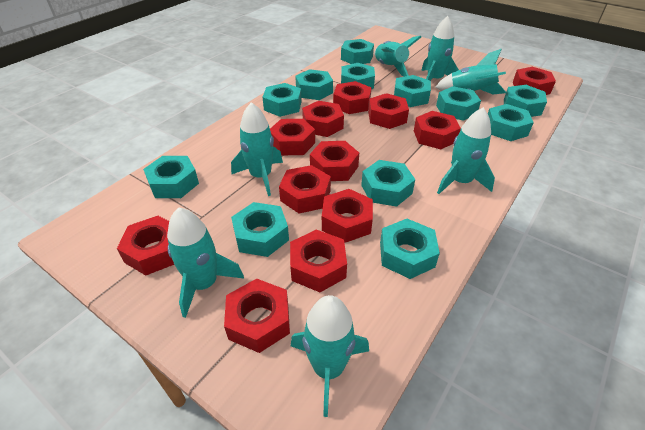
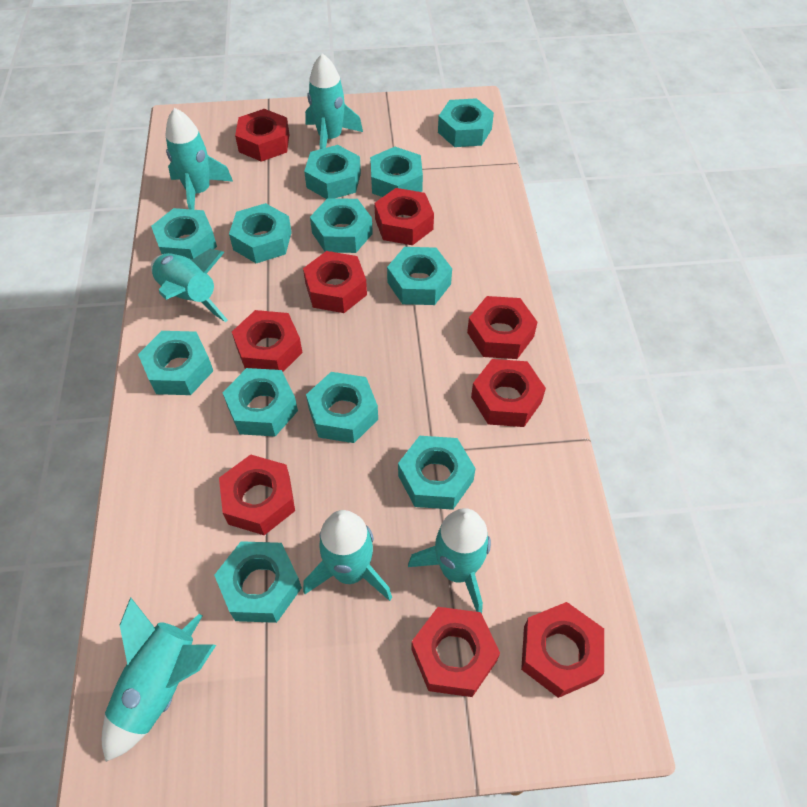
red nut: [117,216,174,275] [224,279,290,353] [270,119,315,155] [279,165,331,213] [290,229,347,292] [302,101,344,137] [310,141,359,181] [322,189,373,243] [333,81,372,114] [368,93,409,129] [414,111,461,149] [513,67,556,95] = 12 -> [219,454,295,535] [232,310,303,372] [235,109,289,162] [303,251,367,313] [374,188,434,245] [411,607,500,697] [467,296,537,359] [471,359,546,427] [521,602,604,698] = 9
turquoise rocket: [167,207,244,318] [231,102,283,196] [291,295,369,417] [374,36,421,77] [421,16,459,81] [435,48,506,94] [437,107,495,194] = 7 -> [102,597,216,762] [151,249,228,322] [165,108,233,210] [303,510,392,601] [305,53,363,149] [408,508,491,613] = 6

